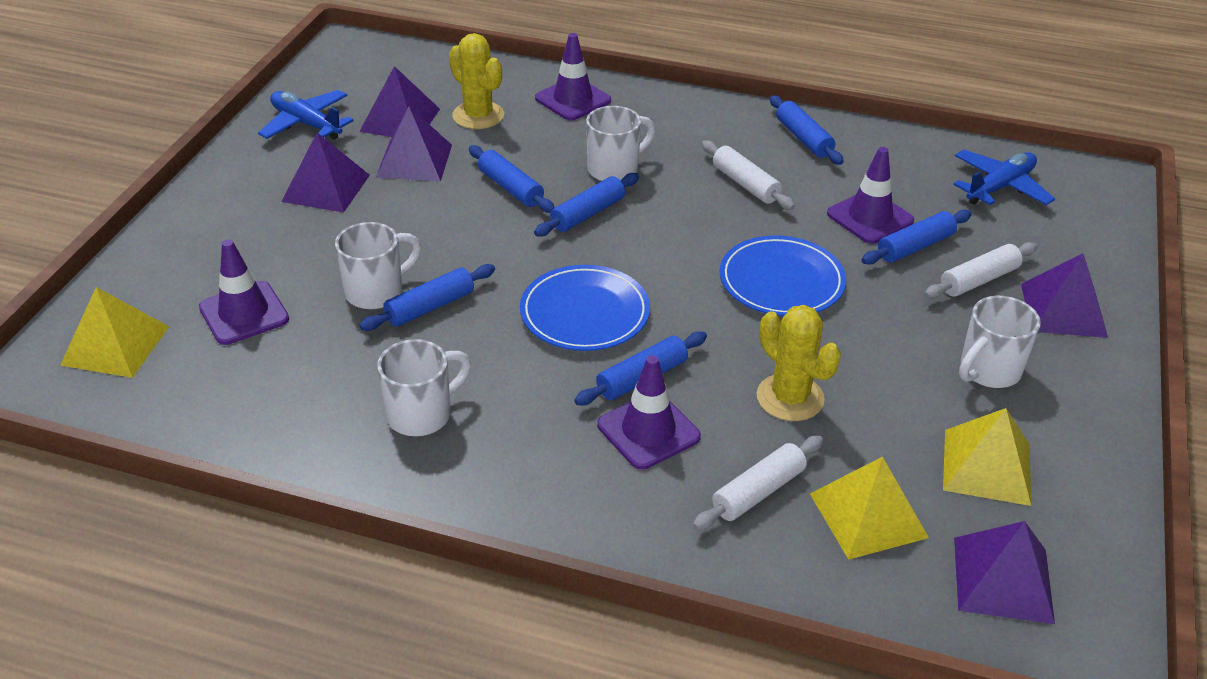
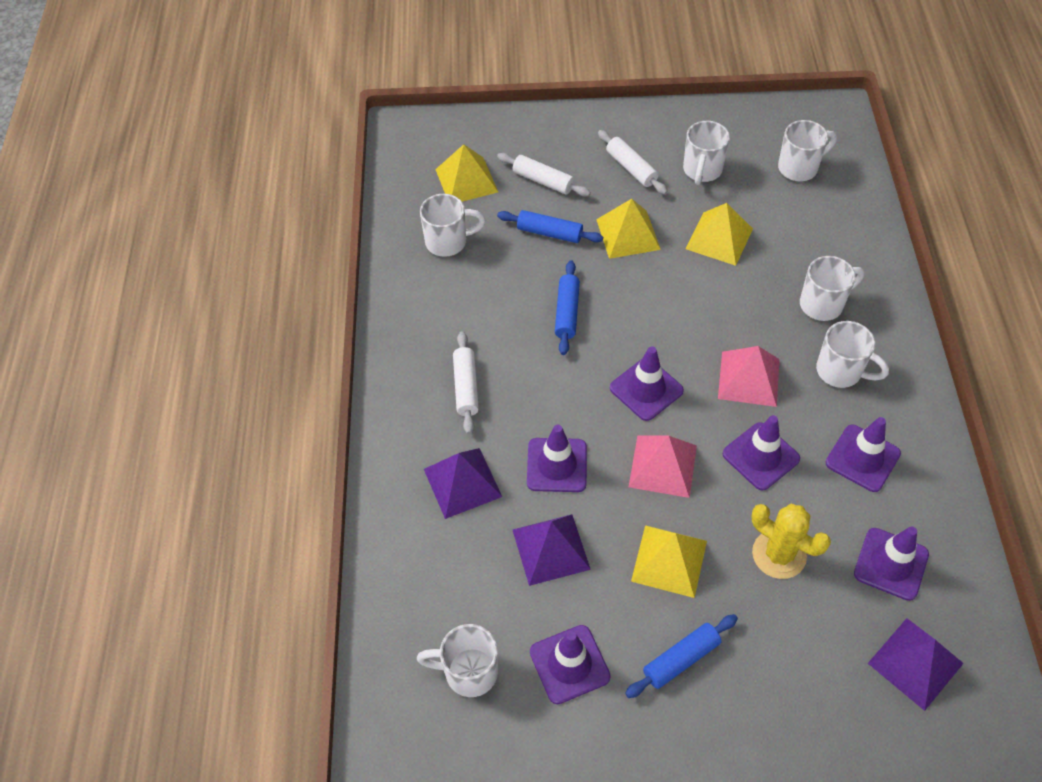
blue plane: [258,90,353,140] [953,150,1055,205] = 2 -> none = 0
blue plate: [520,265,650,351] [720,235,846,316] = 2 -> none = 0
blue rolling pin: [359,264,495,331] [469,145,555,213] [534,173,639,237] [574,331,707,405] [770,95,844,165] [861,210,972,265] = 6 -> [497,210,603,243] [555,260,580,355] [625,614,738,698] = 3
pink pyramid: none = 0 -> [629,436,697,498] [718,346,780,407] = 2
purple pyramid: [281,133,370,212] [359,66,440,137] [376,106,452,181] [954,521,1055,624] [1021,253,1108,338] = 5 -> [424,448,502,519] [513,514,591,586] [868,618,964,711] = 3
purple traffic cone: [199,239,289,345] [535,33,611,121] [597,355,701,470] [827,147,914,244] = 4 -> [527,425,587,492] [530,625,611,704] [610,346,684,421] [723,415,800,490] [826,417,901,492] [854,526,929,601] = 6
white mug: [335,222,421,309] [377,339,471,436] [586,106,655,181] [959,296,1041,388] = 4 -> [417,624,498,697] [420,194,486,257] [683,121,730,185] [778,120,837,181] [800,256,864,321] [816,321,889,388] = 6
yellow cactus: [449,33,504,129] [757,305,841,421] = 2 -> [751,504,831,579] = 1
yellow pyramid: [60,287,169,378] [810,457,929,560] [943,408,1031,506] = 3 -> [435,144,498,202] [596,199,661,259] [631,525,707,598] [685,203,753,266] = 4

